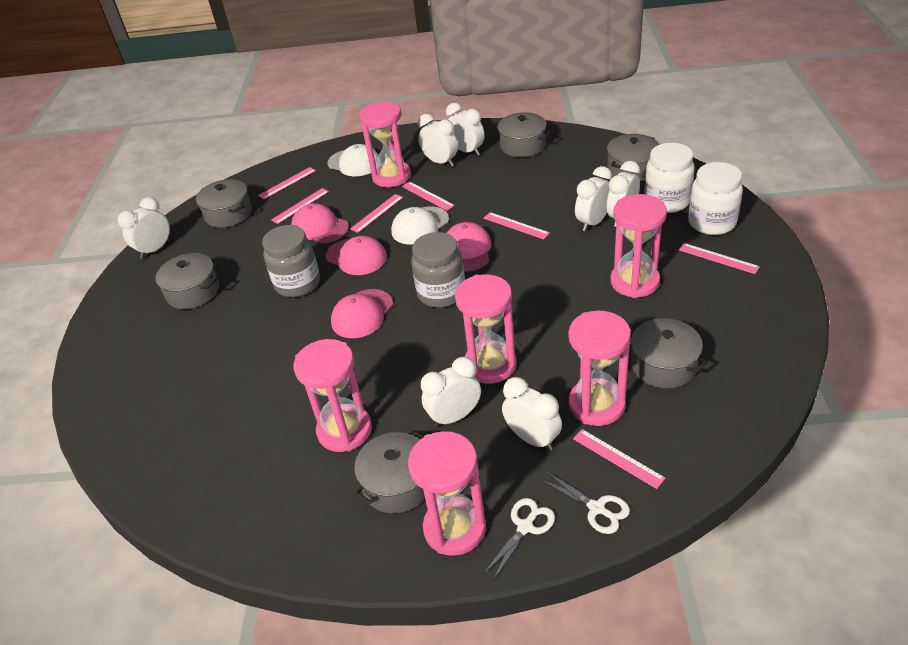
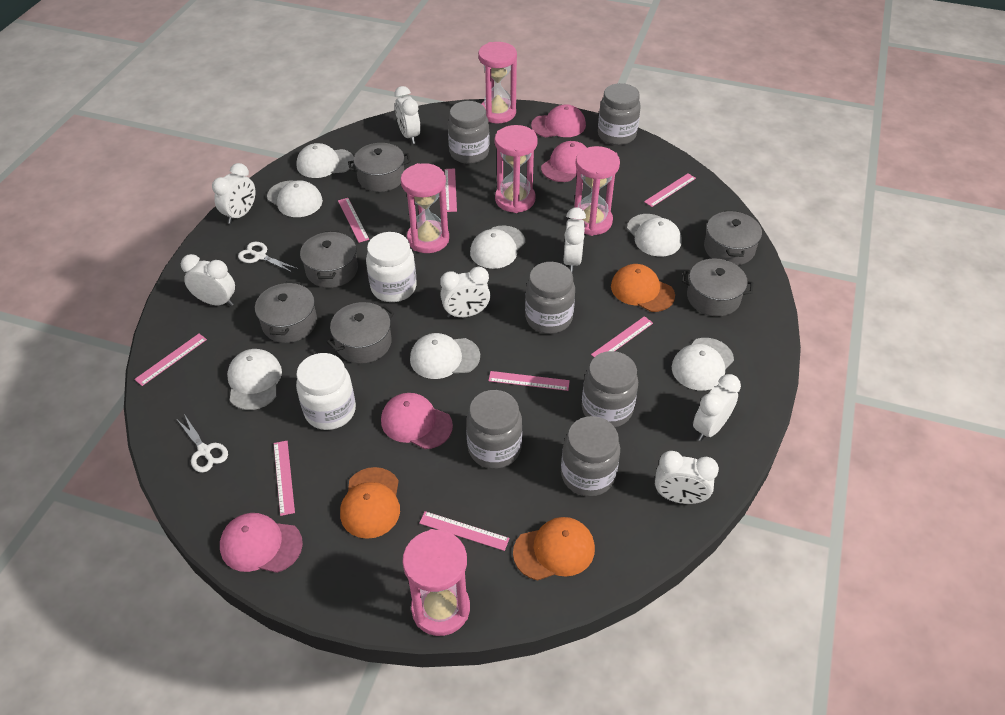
grey jar: [262,225,320,297] [411,232,465,308] = 2 -> [448,101,489,164] [466,390,522,469] [525,262,575,334] [561,416,620,497] [582,351,638,427] [598,83,641,145] = 6
orange cap: none = 0 -> [340,467,400,539] [513,517,595,581] [611,264,675,312] = 3
pink hourglass: [293,339,372,452] [360,101,411,187] [408,431,486,556] [455,274,516,384] [569,311,631,426] [610,194,667,298] = 6 -> [401,163,449,253] [403,529,470,636] [478,42,517,123] [495,125,538,213] [571,146,620,236] = 5
pink ruler: [258,167,316,199] [271,188,329,224] [350,194,403,233] [402,182,455,211] [483,212,550,239] [573,429,666,489] [679,243,760,274] = 7 -> [134,334,207,386] [274,441,295,516] [338,198,369,243] [419,511,510,551] [445,169,457,212] [488,371,570,391] [591,316,653,357] [644,173,696,207] = 8
white cap: [327,144,378,176] [391,206,449,245] = 2 -> [227,349,282,410] [267,180,323,217] [296,143,354,178] [410,333,480,379] [470,226,525,269] [627,214,682,257] [672,338,734,391] = 7

